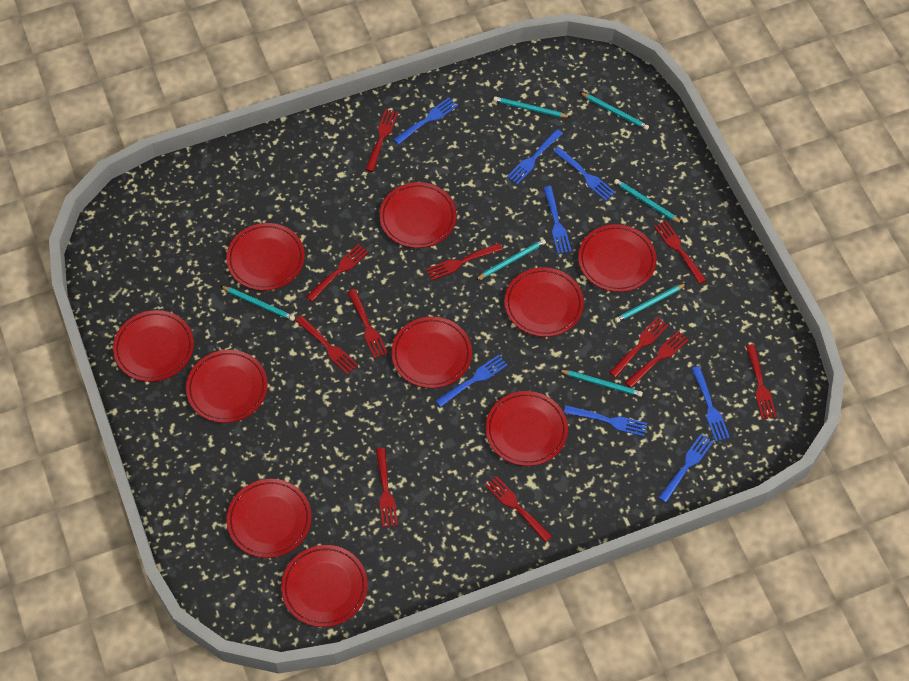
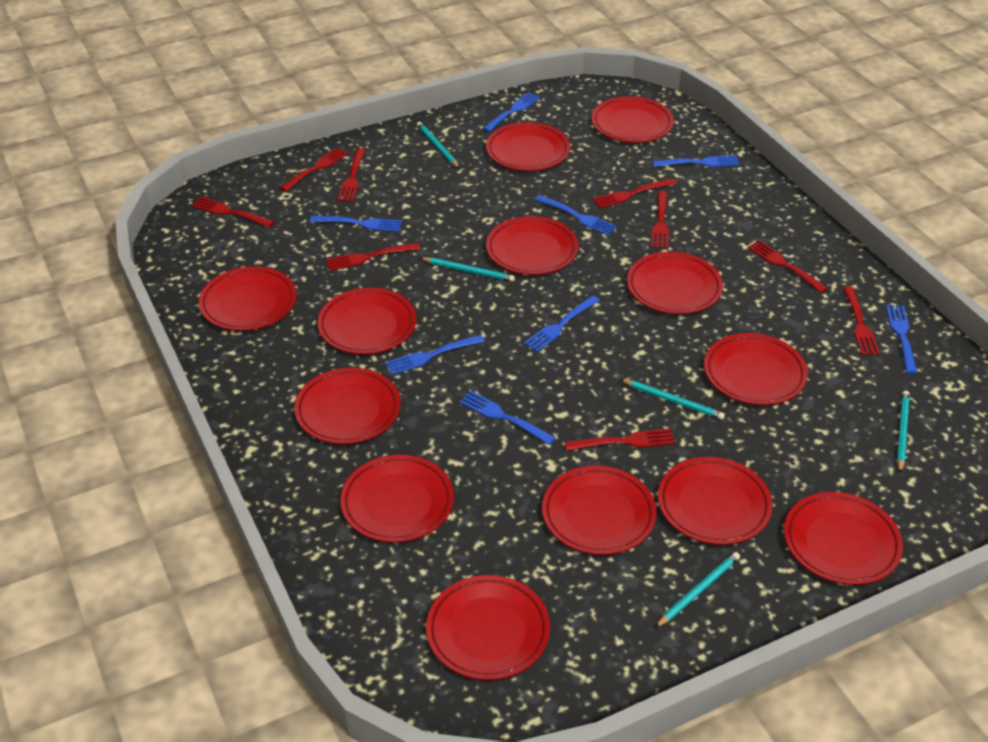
red fork: [295,315,358,375] [306,244,369,302] [348,289,388,359] [365,109,398,172] [376,448,398,528] [426,243,503,280] [485,476,552,542] [609,317,669,378] [625,331,689,388] [654,221,706,284] [746,344,777,419] = 11 -> [192,197,274,228] [280,147,348,192] [326,243,420,271] [337,148,366,202] [564,429,675,451] [592,178,677,208] [651,191,669,249] [748,240,828,293] [843,286,880,355] = 9
red plate: [113,310,194,382] [186,350,268,423] [226,223,305,291] [227,479,311,558] [281,545,368,627] [379,182,456,248] [391,317,472,388] [486,391,568,466] [504,267,584,337] [578,224,657,292] = 10 -> [199,267,297,331] [294,368,401,444] [318,288,416,354] [340,455,454,543] [426,575,550,680] [486,122,570,171] [486,216,578,275] [542,466,657,555] [592,96,674,143] [627,252,723,314] [658,457,773,545] [704,333,808,405] [784,492,903,585] = 13
turquoise pencil: [221,286,295,321] [475,239,546,280] [493,96,570,118] [559,370,643,397] [580,92,649,130] [614,179,682,223] [615,283,687,323] = 7 -> [417,122,460,168] [420,257,515,282] [620,379,725,420] [655,552,740,628] [897,390,909,473] = 5

